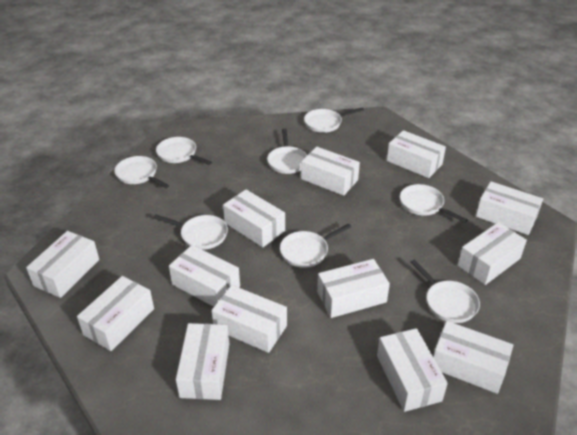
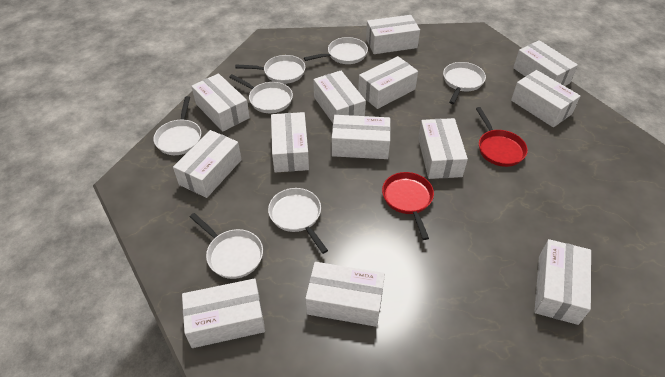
red pan: none = 0 -> [382,172,434,240] [476,107,528,167] = 2
white pan: [114,156,169,188] [154,215,228,250] [156,137,212,165] [267,129,307,174] [280,223,351,268] [304,107,364,133] [400,184,468,223] [410,259,480,323] = 8 -> [153,96,201,155] [190,213,263,279] [229,74,293,113] [235,55,305,84] [268,188,328,254] [304,37,368,64] [443,62,486,104] = 7

